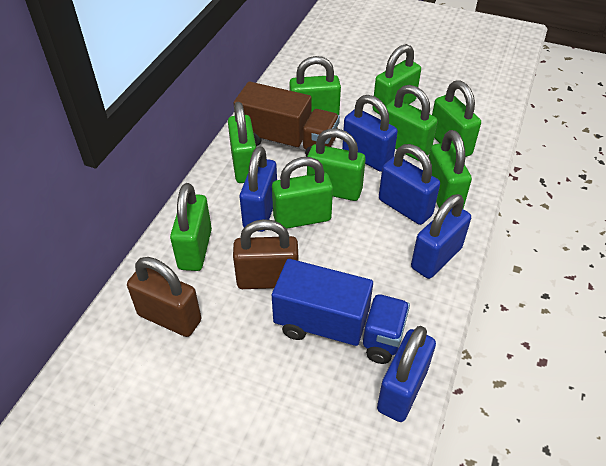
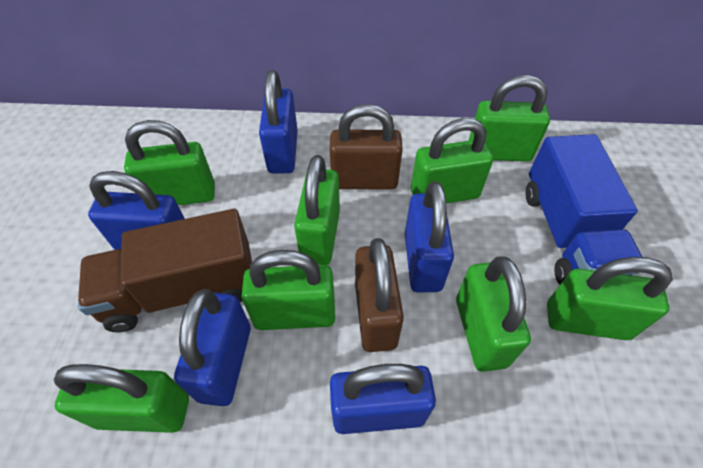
green padlock: [170,183,212,271] [228,102,256,183] [272,157,333,229] [289,56,341,115] [307,129,366,201] [373,44,421,115] [386,85,438,161] [429,130,472,208] [432,80,481,157] = 9 -> [54,364,189,433] [124,120,215,205] [242,250,335,330] [294,155,340,265] [411,118,493,204] [456,256,531,372] [468,75,550,162] [547,257,673,340] = 8

